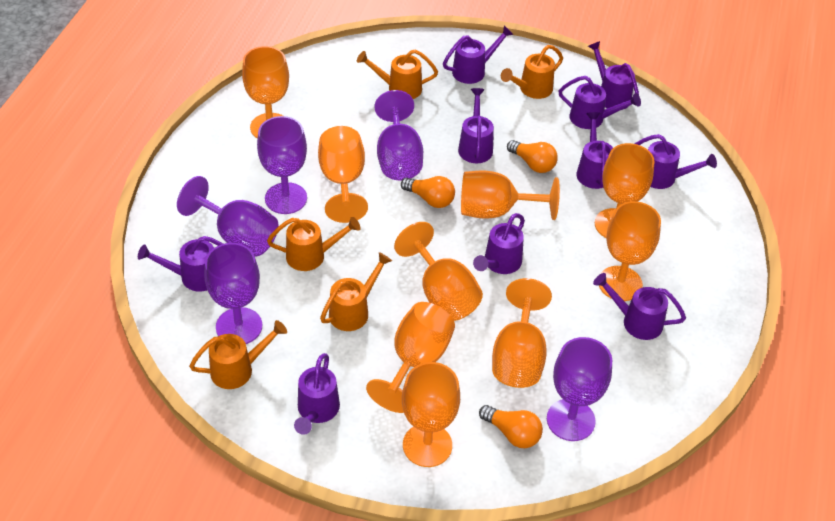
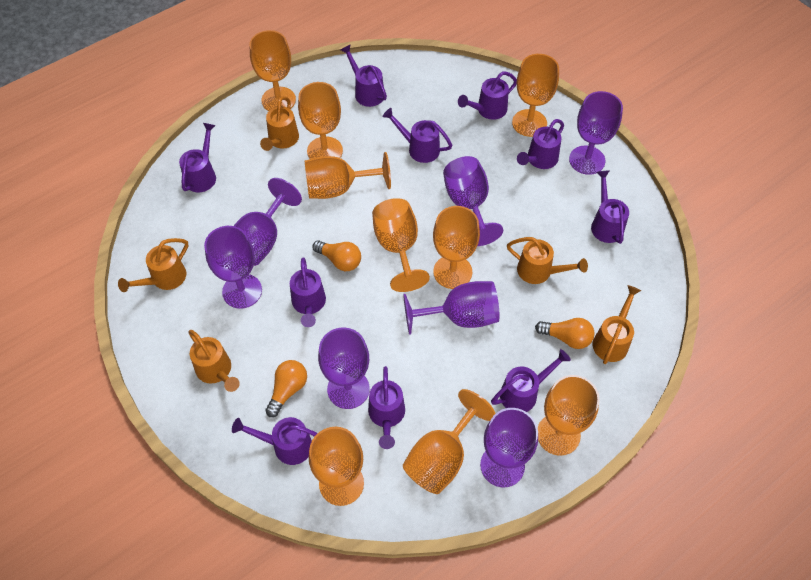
purple goblet: [177,176,278,257] [204,243,262,344] [257,116,307,214] [375,90,423,180] [547,337,612,441] = 5 -> [204,226,262,309] [234,178,302,266] [318,327,370,409] [403,281,500,335] [443,156,503,246] [480,408,538,487] [569,91,623,175] = 7

